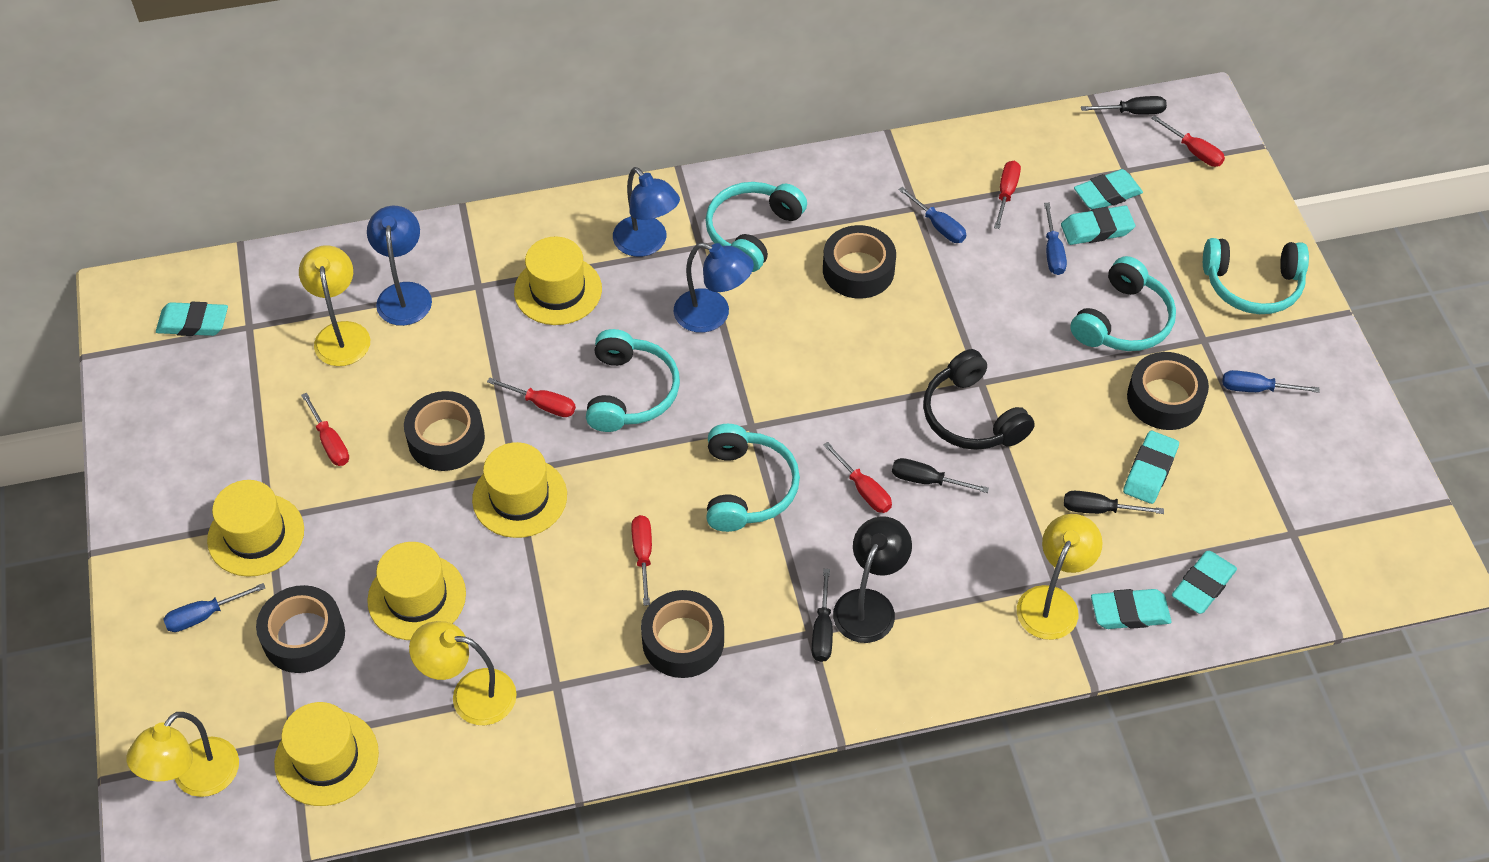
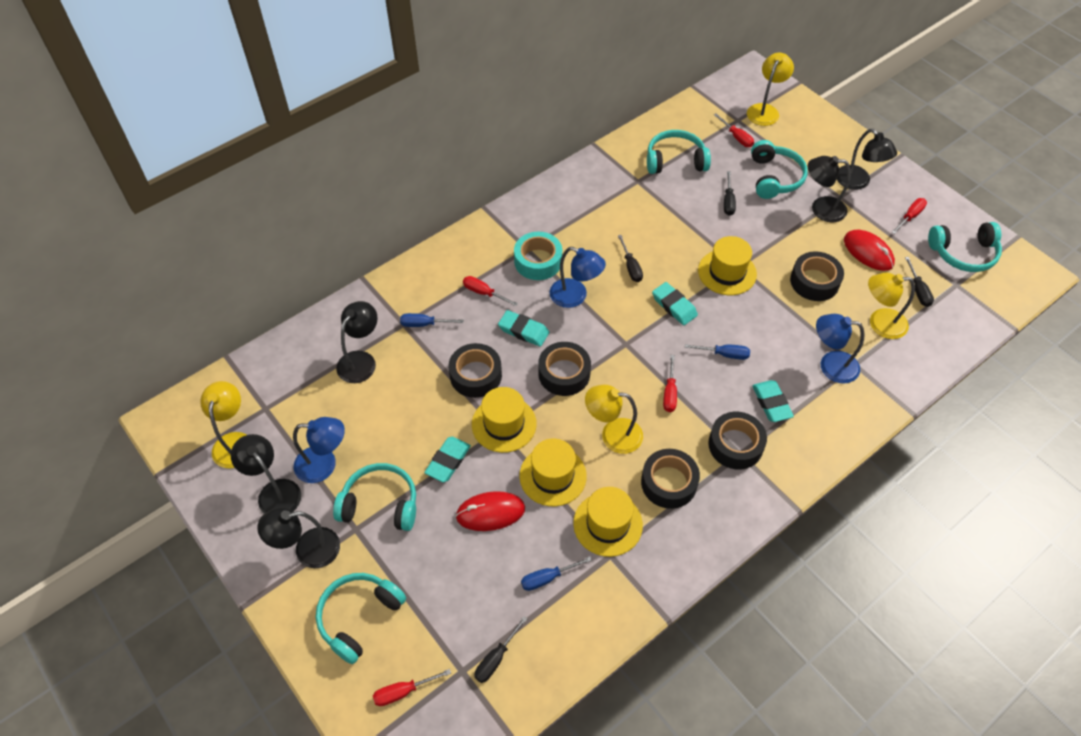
black headphones: [923,349,1035,450] = 1 -> none = 0
black lamp: [833,516,912,643] = 1 -> [231,434,301,514] [257,507,340,568] [336,301,378,383] [808,156,850,222] [837,129,897,190] = 5
blue screwdriver: [163,583,265,632] [898,187,966,243] [1044,203,1067,275] [1222,370,1319,393] = 4 -> [400,313,464,327] [521,557,592,591] [685,344,750,360] = 3
red mouse: none = 0 -> [455,491,525,531] [844,230,895,271] = 2
red screwdriver: [301,393,349,466] [487,377,576,417] [631,515,652,606] [823,442,892,513] [994,161,1021,229] [1151,115,1225,167] = 6 -> [373,669,451,706] [463,276,518,306] [663,355,677,412] [714,113,754,147] [892,198,927,234] = 5
turquoise eraser: [156,302,228,336] [1061,206,1135,245] [1074,169,1143,210] [1091,589,1172,629] [1123,431,1179,504] [1172,551,1237,614] = 6 -> [424,437,471,482] [498,310,549,347] [652,282,698,325] [752,380,794,422] = 4
turquoise tape: none = 0 -> [514,232,562,280] = 1
yellow hat: [207,480,304,577] [274,702,379,806] [367,542,466,640] [472,442,567,538] [514,237,602,325] = 5 -> [472,387,537,453] [519,439,587,506] [573,487,643,557] [698,236,757,295] = 4

